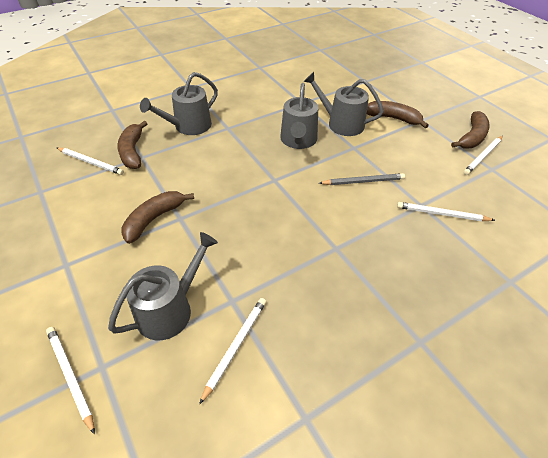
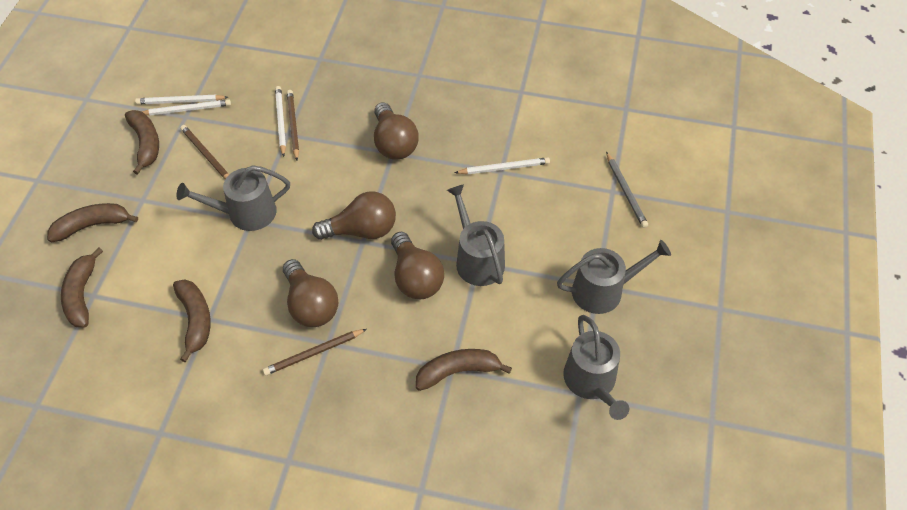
brown banana: [117,121,148,169] [122,191,194,244] [367,101,429,128] [451,111,490,149] = 4 -> [47,203,138,242] [61,247,103,327] [125,110,159,175] [173,280,211,362] [416,349,512,391] = 5
brown light bulb: none = 0 -> [283,259,339,327] [312,191,396,240] [374,102,419,160] [391,232,444,299] = 4
brown pencil: none = 0 -> [180,125,229,179] [263,329,367,376] [287,90,299,160] = 3
white pencil: [46,327,95,435] [57,147,124,175] [199,298,266,405] [397,202,495,222] [463,136,503,175] = 5 -> [135,95,228,104] [142,99,231,115] [275,86,286,157] [455,157,550,174] = 4

